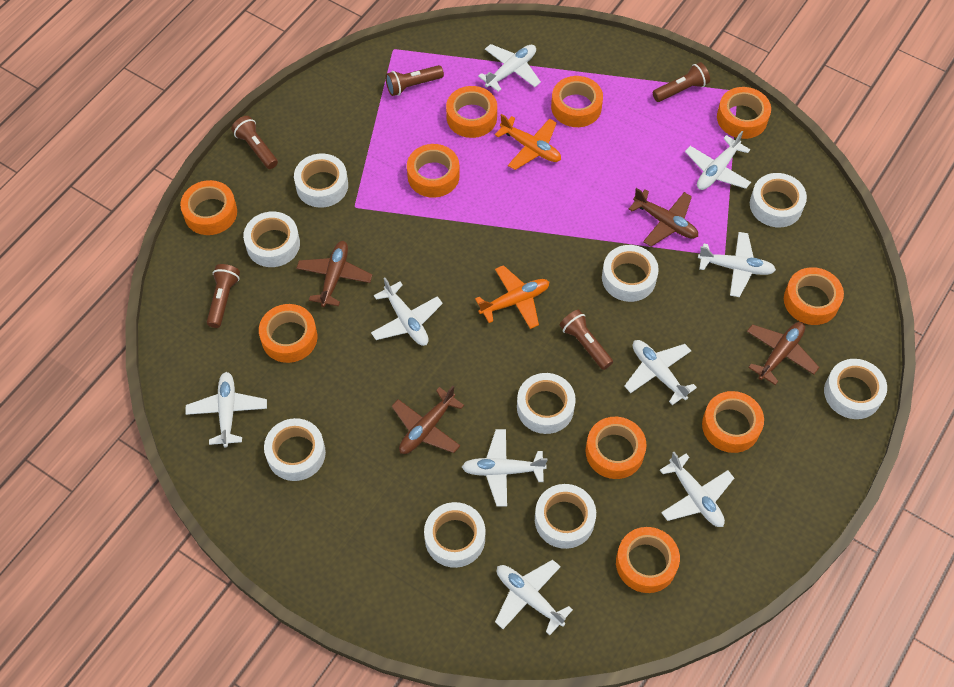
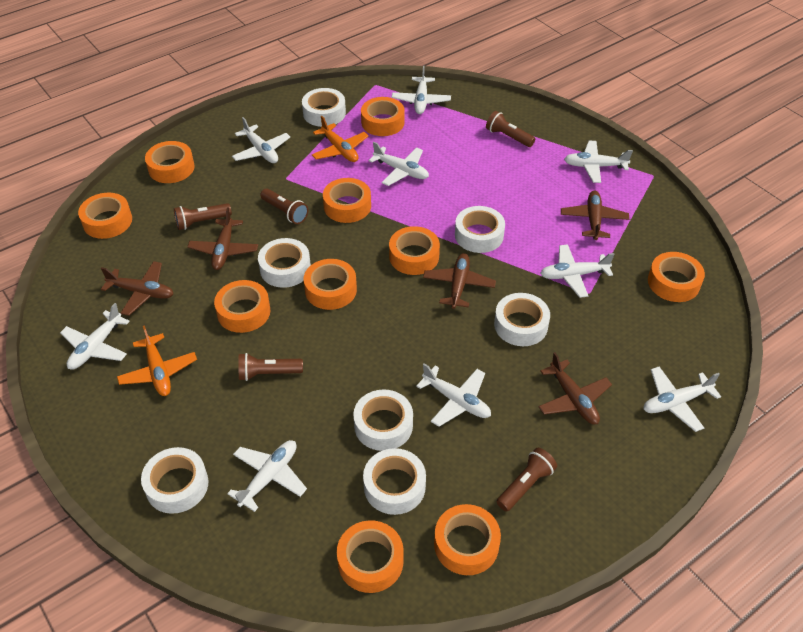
brown plane: [296,241,372,307] [392,386,464,454] [629,188,698,247] [747,322,820,385] = 4 -> [101,261,173,316] [187,207,258,270] [423,253,496,309] [538,352,612,425] [561,191,629,240] = 5
white tape: [243,211,300,267] [264,418,326,481] [294,153,348,207] [424,502,485,568] [517,373,576,434] [535,484,596,549] [602,245,659,302] [750,173,807,227] [824,359,887,419] = 9 -> [141,447,208,514] [258,238,311,288] [302,88,346,127] [353,390,413,451] [363,448,426,515] [455,206,505,253] [494,293,550,346] = 7

